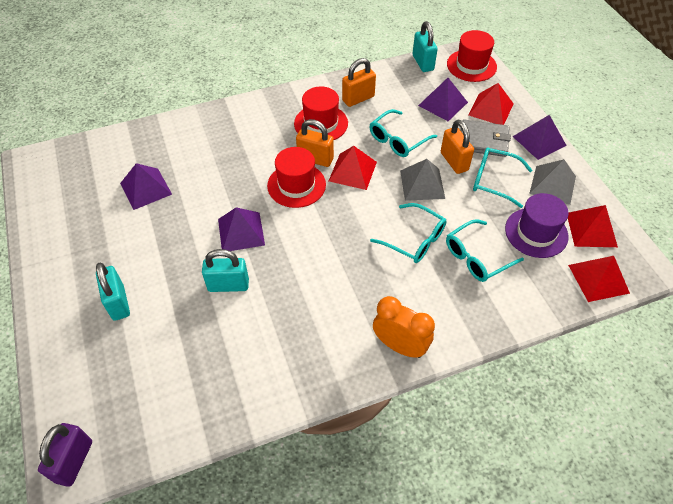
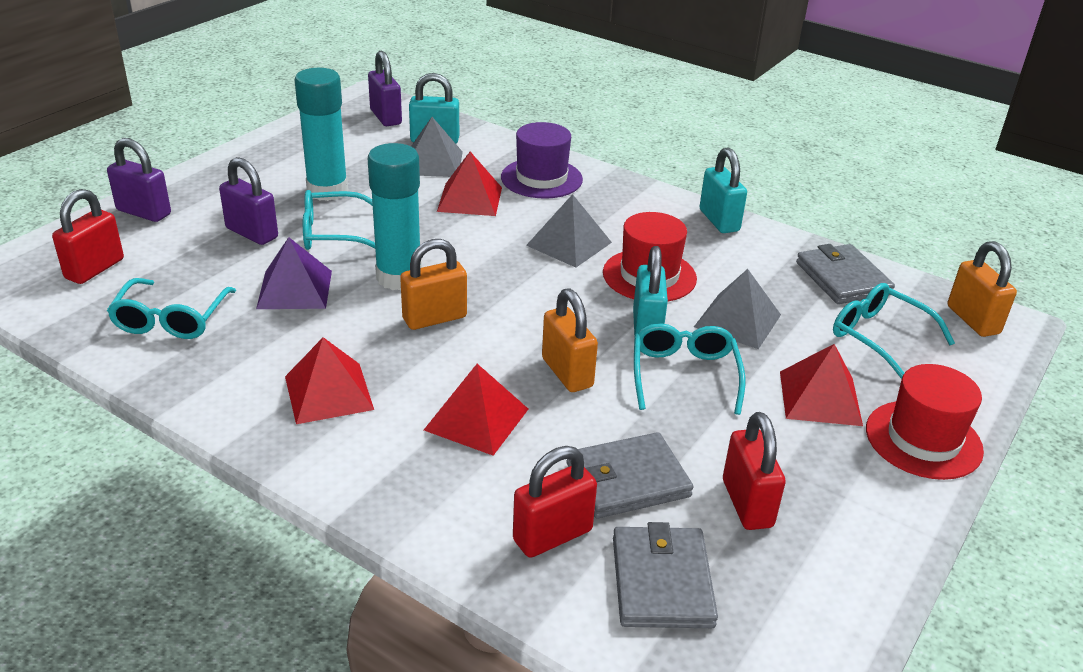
grey pyramid: [400,159,445,201] [529,159,576,205] = 2 -> [411,117,463,177] [526,194,612,267] [694,269,781,349] = 3
grey wallet: [461,120,511,157] = 1 -> [566,432,693,519] [613,522,718,628] [796,244,895,304] = 3
orange clock: [373,296,435,358] = 1 -> none = 0
purple padlock: [38,423,92,487] = 1 -> [107,138,171,222] [219,157,278,245] [368,51,402,126] = 3
purple pyramid: [120,163,172,210] [218,207,265,251] [418,78,468,121] [513,115,567,160] = 4 -> [256,237,332,309] = 1
red hat: [267,147,326,208] [294,87,348,140] [447,30,497,82] = 3 -> [603,212,697,302] [866,364,984,480] = 2
red padlock: none = 0 -> [52,189,124,284] [513,446,597,558] [723,412,786,530] = 3
turquoise glue stick: none = 0 -> [294,68,348,201] [368,143,422,290] = 2

